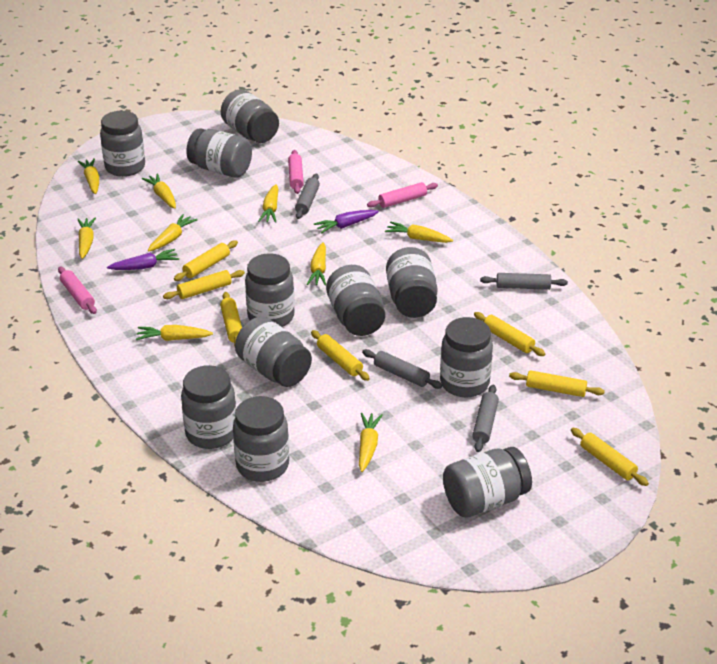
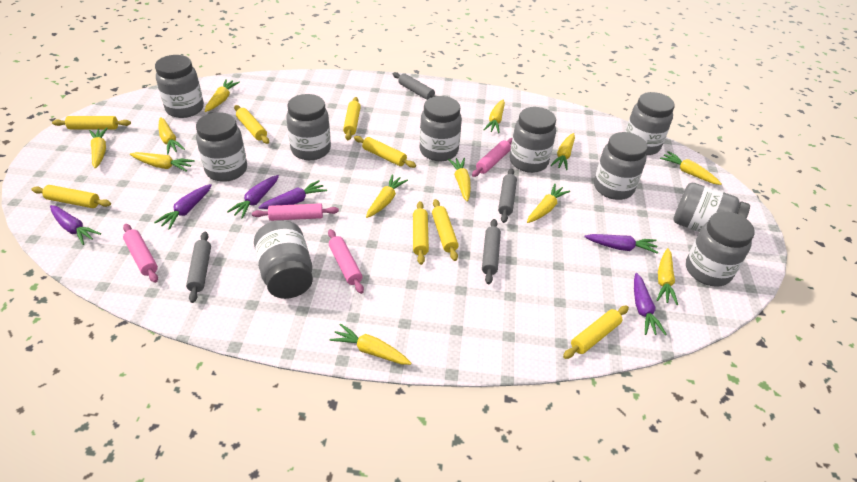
grey jar: [100,111,145,177] [181,365,236,449] [186,128,252,178] [221,89,279,143] [233,396,289,482] [235,316,312,387] [245,254,295,327] [326,265,385,336] [386,247,438,318] [440,317,493,398] [443,447,532,518] = 11 -> [155,55,204,118] [196,112,247,182] [254,220,313,299] [286,94,331,160] [420,96,462,161] [510,107,556,173] [594,132,648,200] [626,92,675,155] [674,183,750,232] [686,211,755,287] = 10
pink rolling pin: [58,267,97,314] [288,150,304,194] [367,182,438,208] = 3 -> [123,224,158,283] [252,203,339,221] [328,229,364,294] [472,138,512,177] = 4
purple carrot: [107,249,179,270] [314,210,379,234] = 2 -> [50,205,101,245] [154,184,212,230] [227,175,279,219] [258,180,327,209] [584,234,659,254] [634,273,667,335] = 6
yellow carrot: [77,217,96,259] [78,158,99,194] [136,325,213,341] [142,173,176,209] [148,214,198,252] [258,184,278,223] [307,242,326,286] [359,413,383,472] [385,221,453,243] = 9 -> [89,128,108,168] [130,152,195,172] [158,117,185,154] [205,79,240,112] [329,323,411,365] [366,175,408,218] [448,158,471,202] [484,100,505,133] [527,184,570,223] [551,133,575,170] [657,248,678,305] [660,151,721,185] = 12
yellow rolling pin: [163,270,245,299] [174,240,238,281] [220,292,242,346] [311,330,370,381] [474,312,545,356] [509,370,605,397] [571,428,649,486] = 7 -> [31,185,111,208] [52,116,131,129] [234,105,269,144] [343,97,361,140] [354,136,416,168] [413,201,429,265] [432,199,459,261] [563,306,629,359] = 8

